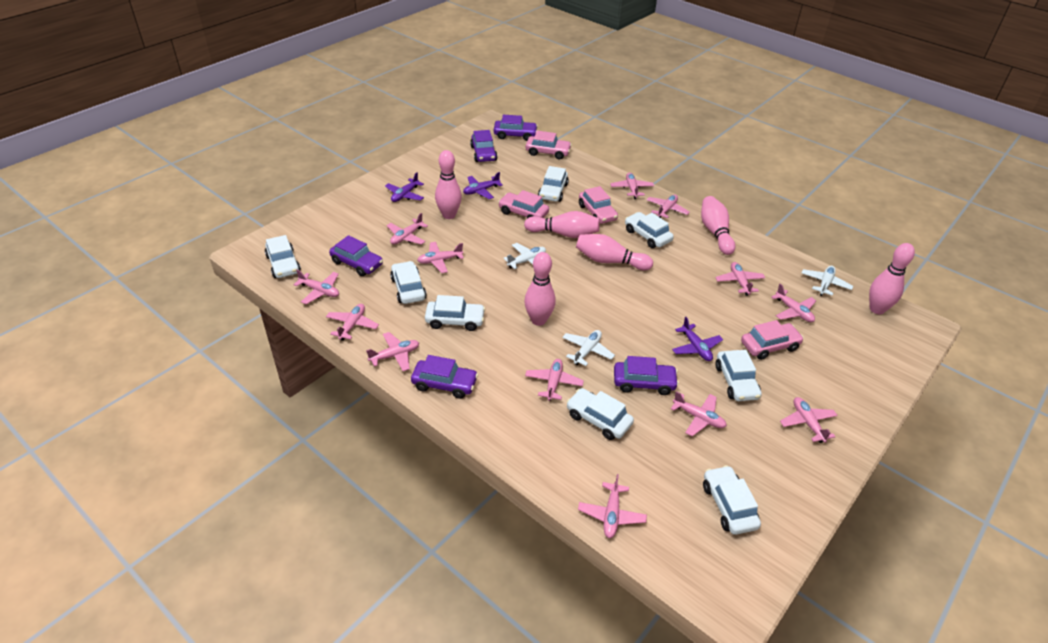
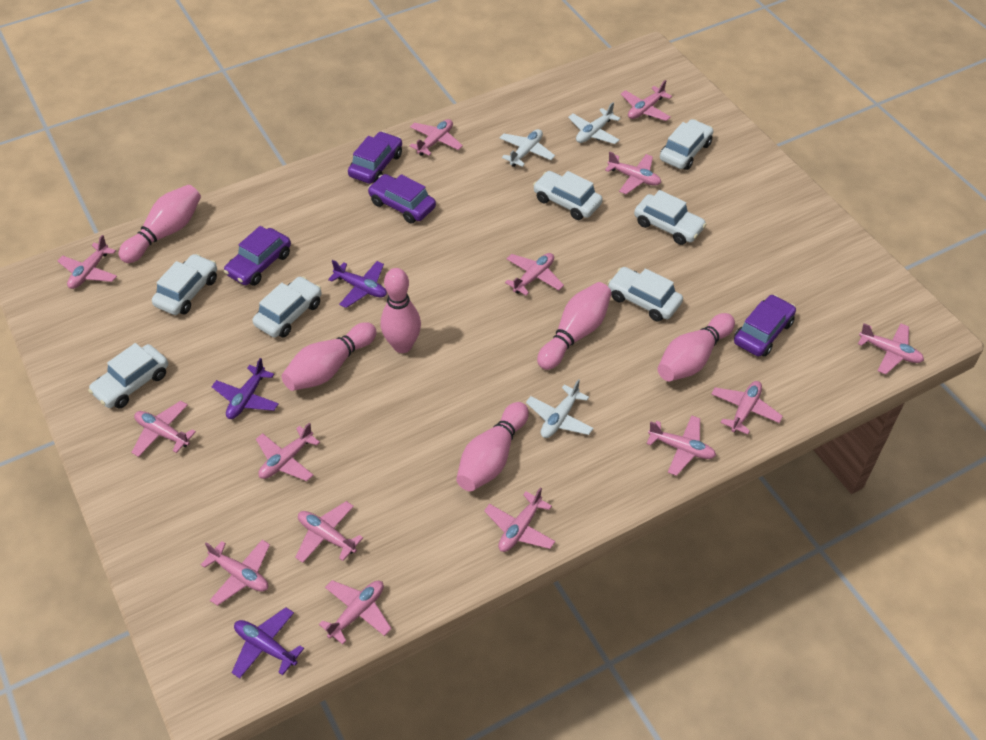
pink car: [498,190,549,218] [525,131,572,159] [579,186,618,224] [741,320,804,360] = 4 -> none = 0
pink plane: [294,270,339,304] [326,304,379,341] [366,332,419,371] [386,213,428,245] [417,242,464,273] [525,359,584,401] [578,474,647,538] [610,172,654,199] [647,194,690,218] [671,391,727,436] [715,262,765,296] [771,284,816,322] [780,397,838,443] = 13 -> [58,235,117,289] [131,401,196,457] [201,540,270,606] [256,423,320,481] [295,501,363,563] [319,580,392,645] [410,119,463,156] [484,487,555,552] [505,253,564,296] [605,152,661,194] [621,80,672,121] [646,415,716,476] [711,381,783,435] [858,323,924,375] = 14
purple car: [329,235,383,276] [411,355,478,399] [470,130,497,162] [494,115,538,141] [614,356,679,395] = 5 -> [224,226,291,286] [348,131,402,184] [368,174,436,224] [734,295,796,357] = 4
white car: [265,235,301,278] [390,261,427,304] [425,295,485,331] [538,166,569,202] [567,388,634,440] [625,212,674,248] [703,465,761,535] [715,350,762,401] = 8 -> [88,343,168,409] [152,254,217,315] [252,276,322,338] [533,171,603,220] [608,267,683,322] [634,190,707,245] [660,119,713,170] = 7

